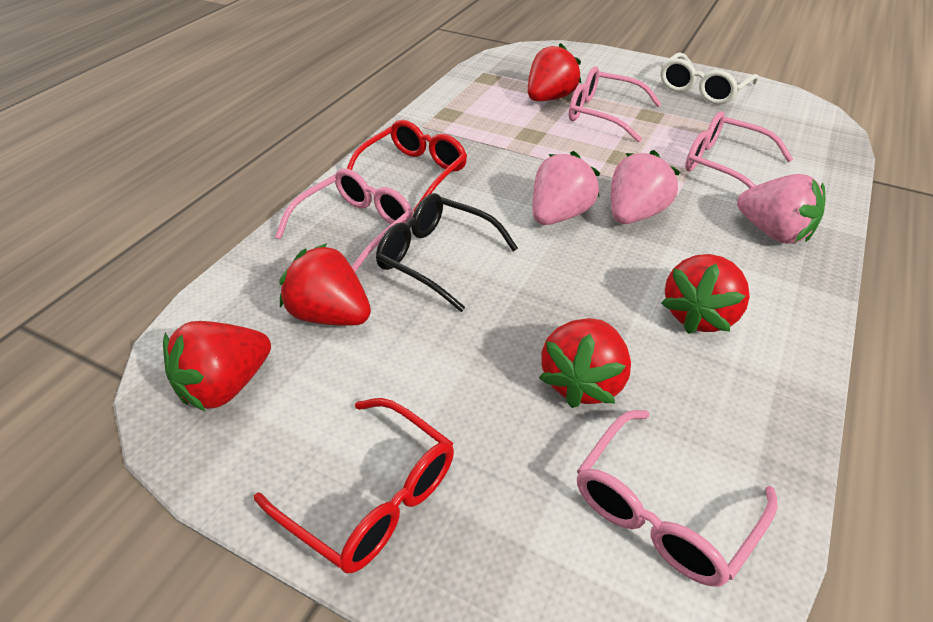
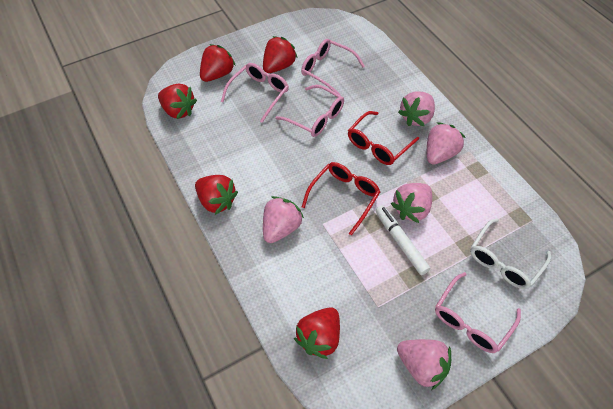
black glasses: [376,193,518,312] = 1 -> none = 0
pink strawberry: [533,151,600,225] [611,150,681,224] [737,174,825,244] = 3 -> [263,196,304,243] [391,183,432,223] [397,339,451,390] [398,92,435,126] [427,122,465,165] = 5
white marker: none = 0 -> [376,205,430,275] = 1

